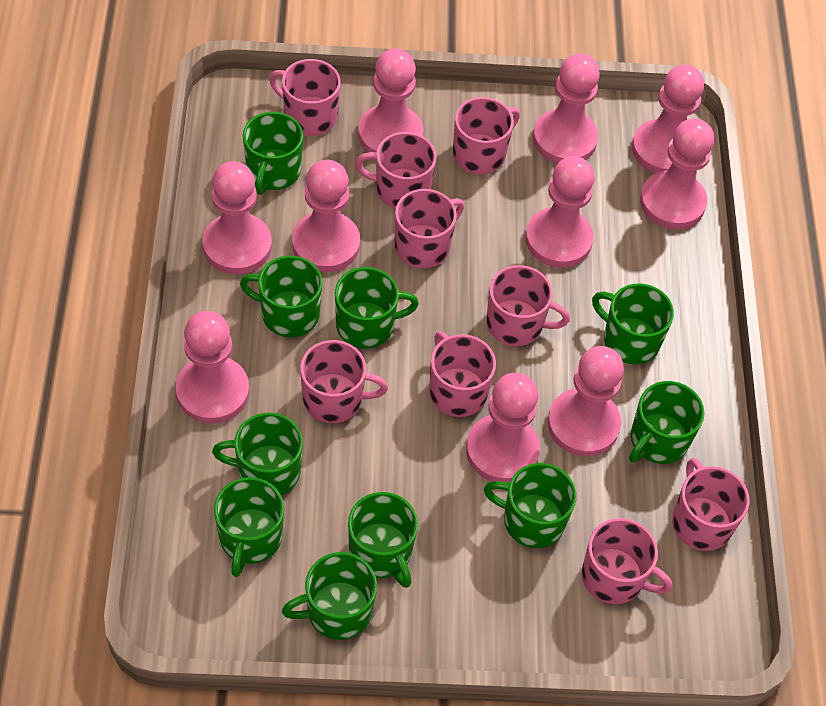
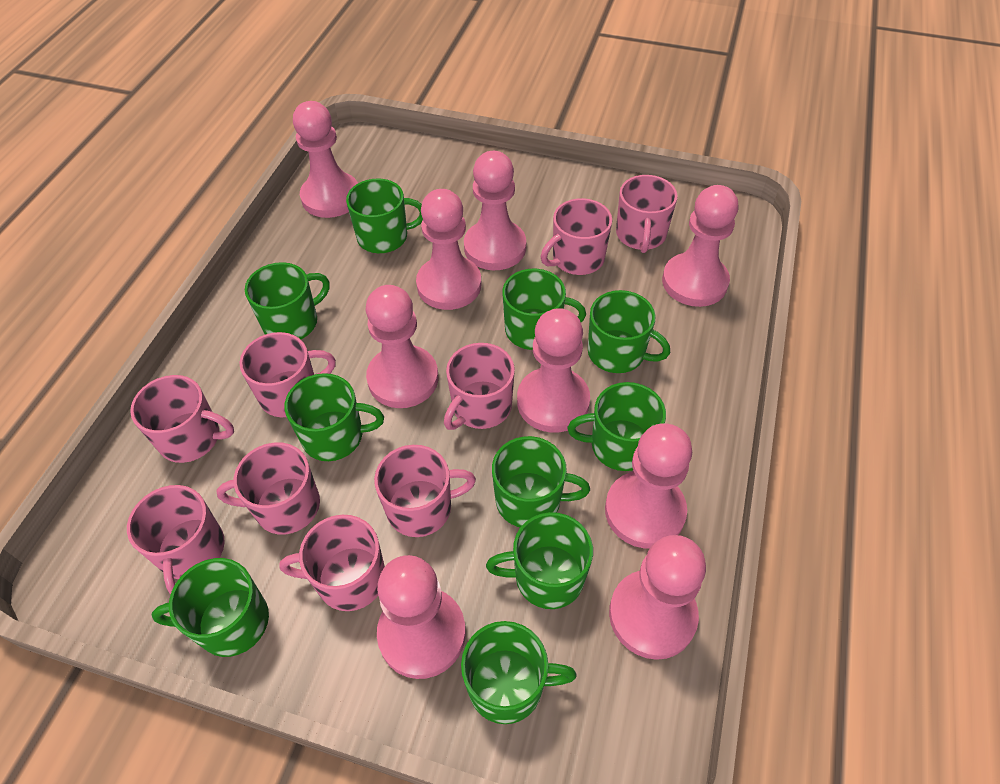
pink pawn: [176,311,249,424] [203,161,272,274] [292,160,360,272] [358,48,424,153] [466,373,540,483] [525,156,595,268] [533,54,600,163] [548,346,624,456] [632,65,704,173] [640,118,714,229] = 10 -> [293,101,358,218] [366,285,438,408] [377,555,466,679] [416,189,481,310] [464,151,526,270] [517,308,590,433] [605,423,692,548] [609,535,706,660] [662,185,739,307] = 9

